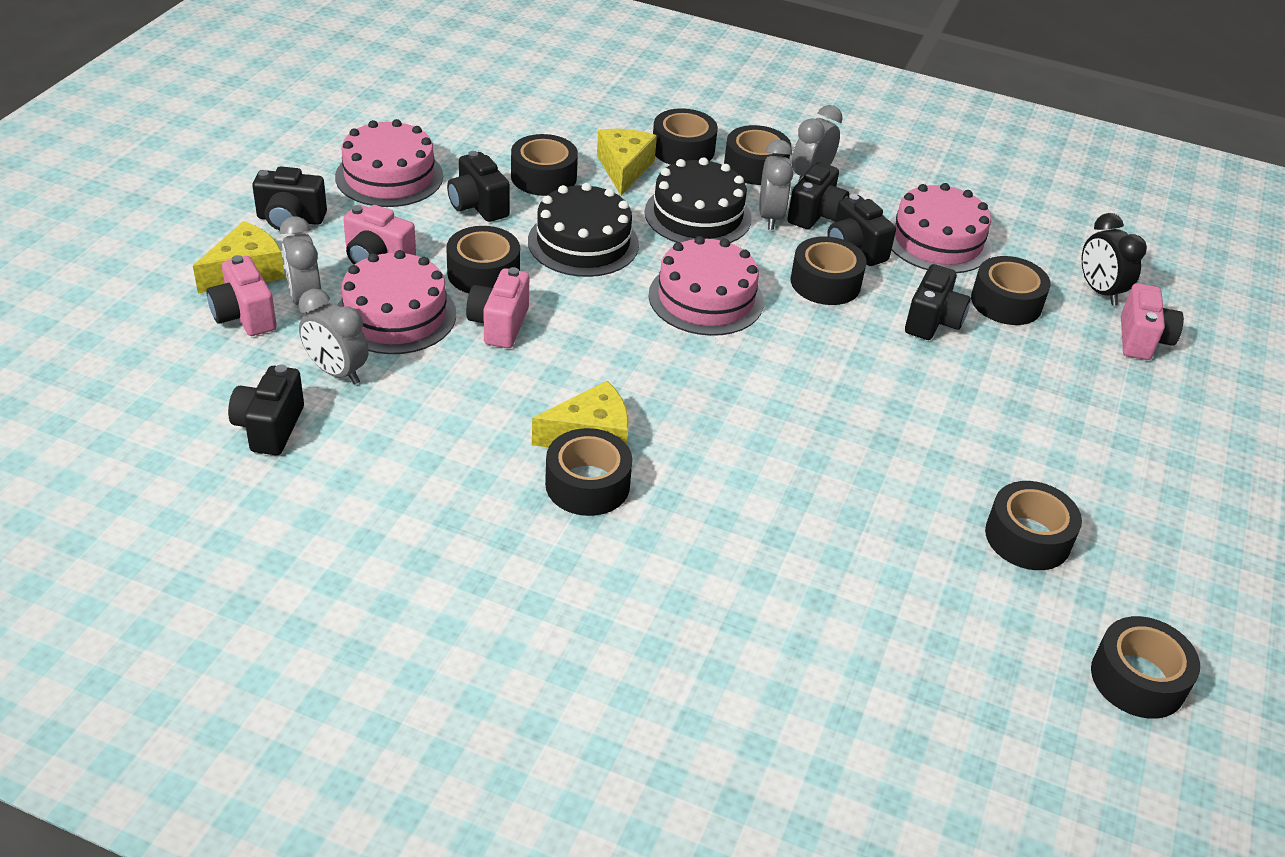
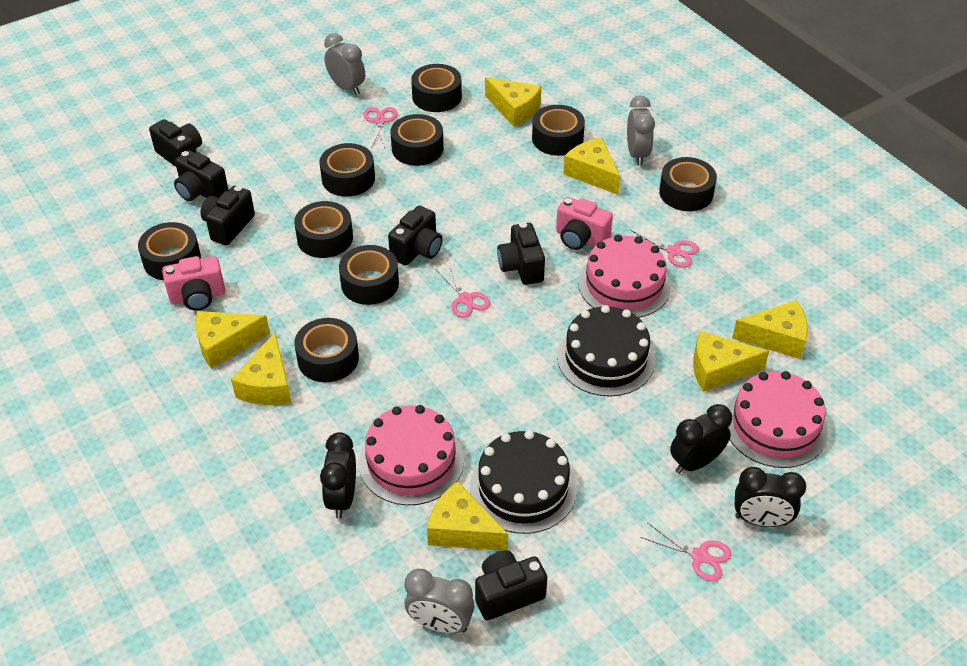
black clock: [1082,213,1147,305] = 1 -> [320,432,356,519] [670,404,732,474] [734,467,806,527] = 3
grey clock: [280,216,321,313] [299,289,369,384] [759,140,793,230] [792,105,843,182] = 4 -> [324,33,365,95] [405,569,475,633] [627,96,655,166] = 3
pink cake: [335,119,443,207] [338,250,456,354] [649,236,764,336] [889,183,992,273] = 4 -> [359,405,464,505] [578,235,671,318] [727,371,828,468] = 3
pink camera: [206,255,277,336] [343,205,416,265] [466,267,529,348] [1121,283,1184,360] = 4 -> [162,256,225,311] [556,197,613,250] = 2
pink scissors: none = 0 -> [364,107,398,149] [436,264,491,318] [631,230,699,268] [640,523,732,582] = 4
yellow cheese: [193,221,285,293] [532,381,629,447] [597,129,657,196] = 3 -> [195,311,270,369] [231,333,291,405] [427,481,508,551] [485,77,541,127] [564,137,620,195] [693,331,769,392] [732,300,808,359] = 7

